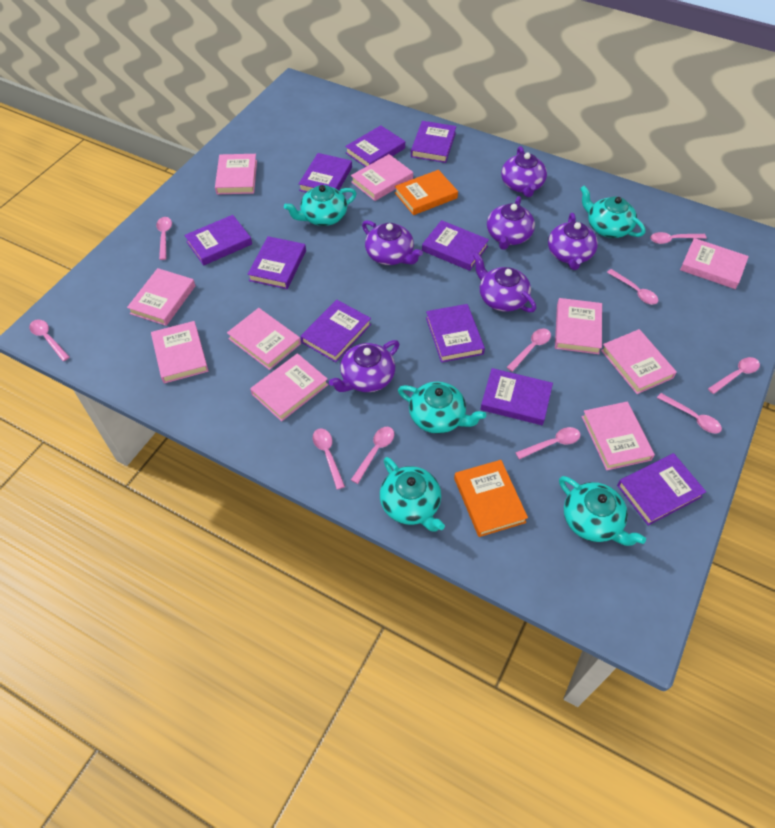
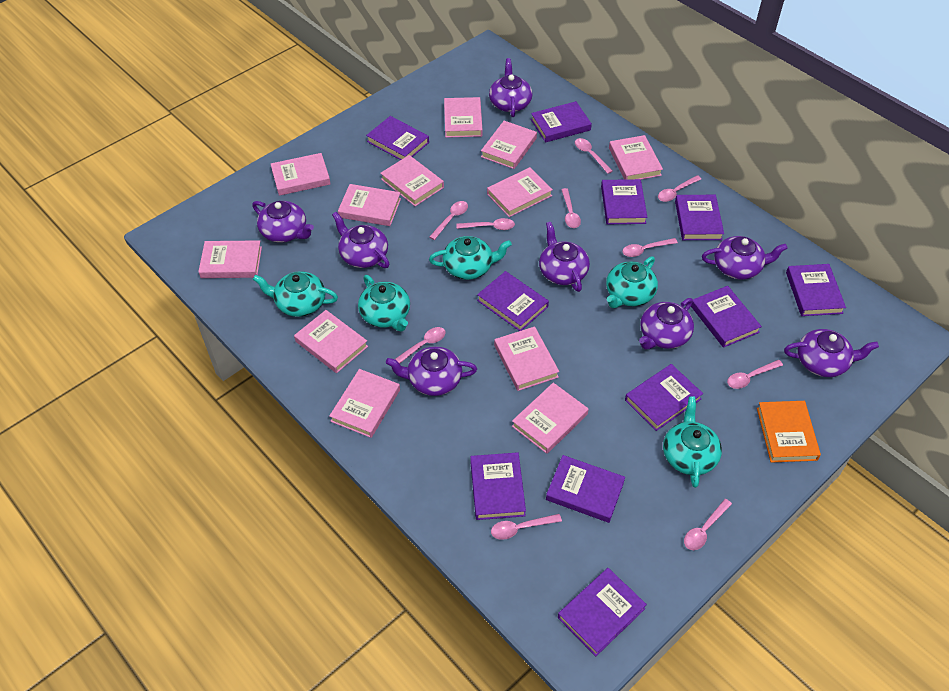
orange book: [395,170,458,215] [454,460,528,537] = 2 -> [757,401,821,463] = 1
pink book: [127,268,196,326] [151,321,209,384] [215,154,257,194] [227,308,301,370] [250,353,328,422] [351,154,413,201] [555,298,602,354] [582,401,655,470] [601,329,677,394] [680,238,749,289] = 10 -> [198,240,262,278] [271,153,331,196] [294,310,368,373] [329,369,400,438] [338,184,401,226] [380,155,444,206] [444,97,483,138] [481,121,537,169] [487,167,553,217] [494,326,559,391] [512,383,589,454] [609,135,663,180] = 12
purple book: [184,215,252,266] [247,236,306,289] [299,153,352,193] [300,300,371,362] [345,125,405,167] [411,121,456,163] [422,220,489,271] [426,304,485,363] [480,368,553,425] [617,453,706,526] = 10 -> [366,116,429,160] [470,452,526,520] [477,271,549,331] [531,101,592,142] [546,455,625,523] [558,568,647,656] [601,179,647,224] [625,364,703,431] [675,195,724,240] [691,286,762,348] [786,264,846,316] = 11
purple teapot: [329,340,399,392] [362,220,423,265] [473,253,536,312] [487,196,535,250] [501,146,547,197] [548,213,598,270] = 6 -> [252,201,314,243] [332,212,389,268] [386,346,477,396] [489,58,532,117] [539,222,590,292] [639,298,694,349] [702,236,788,280] [784,329,879,377] = 8

